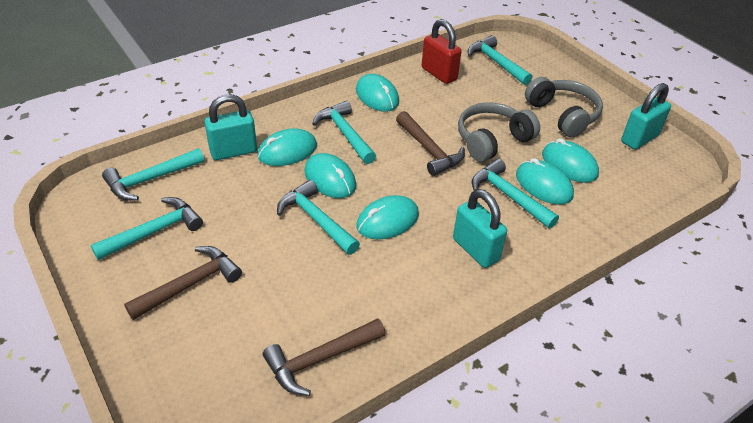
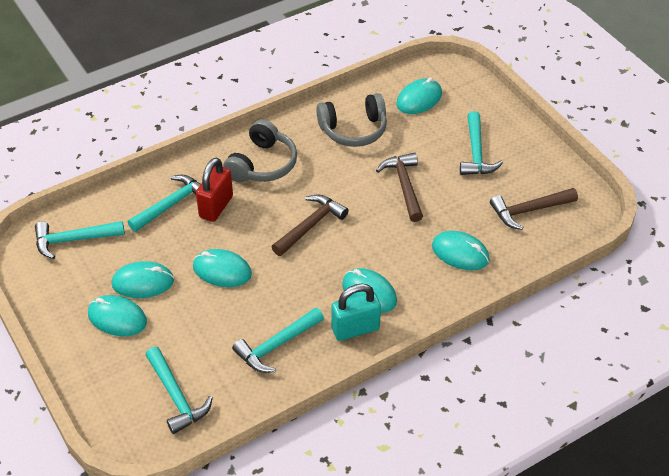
turquoise hammer: [91,197,203,260] [102,148,204,201] [277,180,360,255] [312,101,376,164] [468,35,533,85] [472,159,559,229] = 6 -> [35,221,125,259] [128,175,201,232] [146,347,213,434] [232,307,324,373] [460,111,503,175] = 5
turquoise padlock: [204,94,257,160] [453,189,507,268] [621,83,671,150] = 3 -> [331,284,381,341] = 1

